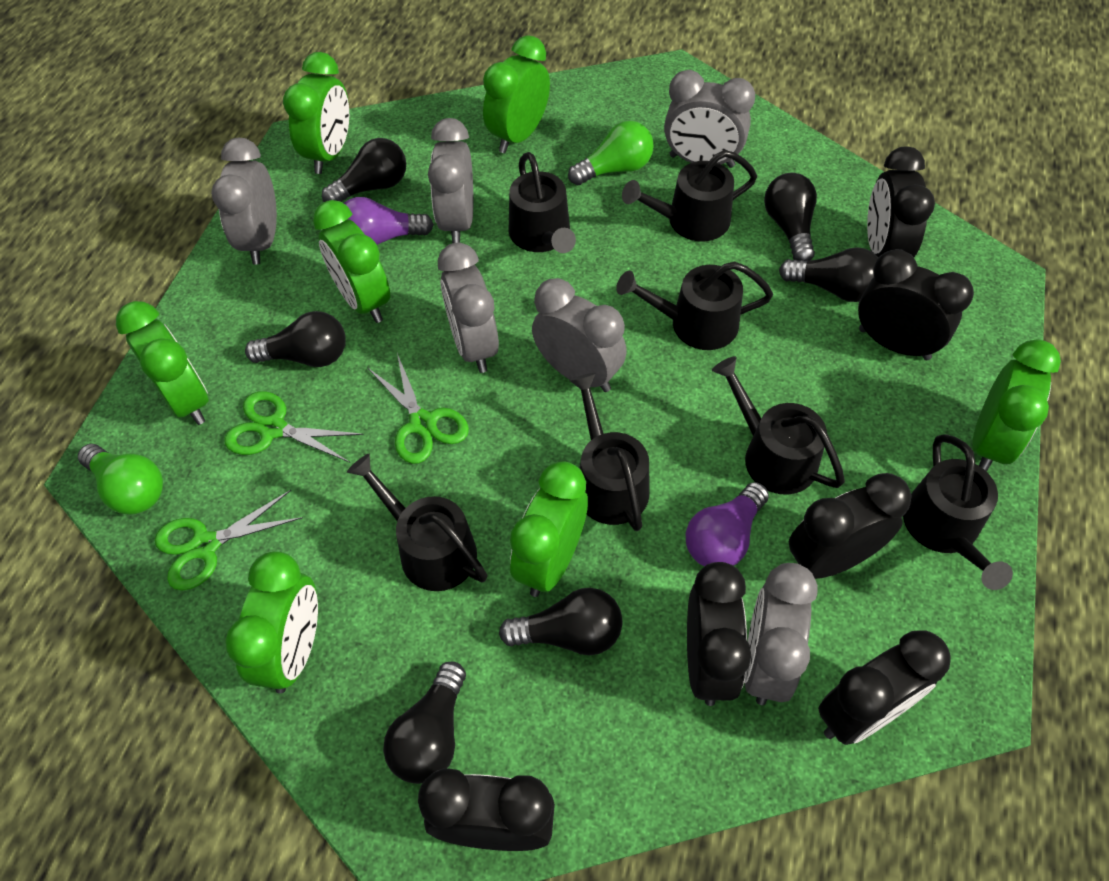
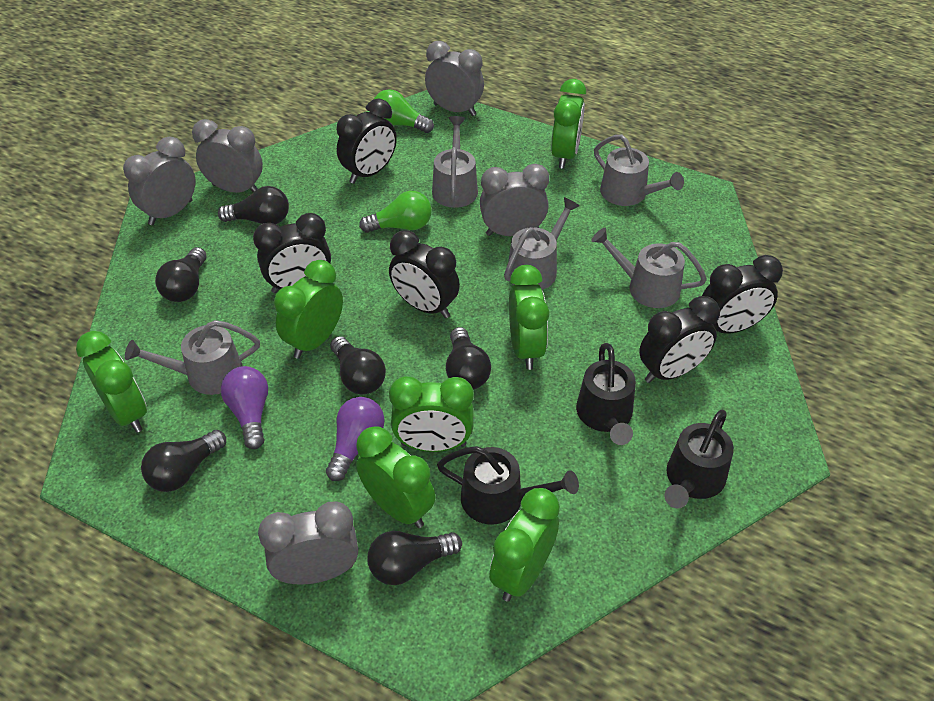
black clock: [418,768,555,851] [687,562,751,706] [789,473,912,579] [818,630,951,745] [858,249,974,360] [867,146,935,258] = 6 -> [253,213,331,293] [336,99,397,184] [389,231,460,318] [639,296,720,383] [702,255,783,334] = 5
black watering can: [347,454,487,591] [508,152,576,253] [569,373,650,531] [616,261,773,350] [622,150,757,241] [712,356,845,495] [903,434,1013,590] = 7 -> [437,446,579,525] [576,343,636,445] [665,409,734,508] = 3
green scissors: [155,490,303,590] [224,391,364,462] [367,354,469,464] = 3 -> none = 0
grey clock: [211,138,277,265] [428,118,473,243] [438,243,499,373] [532,278,627,392] [664,70,755,168] [744,563,818,705] = 6 -> [123,137,196,225] [192,119,263,193] [258,502,358,584] [425,41,484,116] [480,164,549,236] = 5
grey watering can: none = 0 -> [125,320,260,395] [432,116,478,208] [504,197,580,290] [592,228,707,308] [594,135,684,206] = 5

